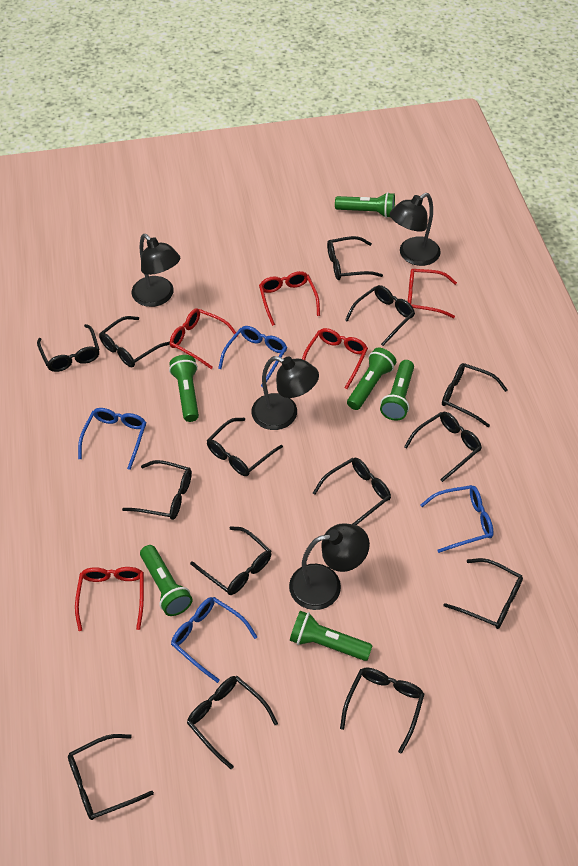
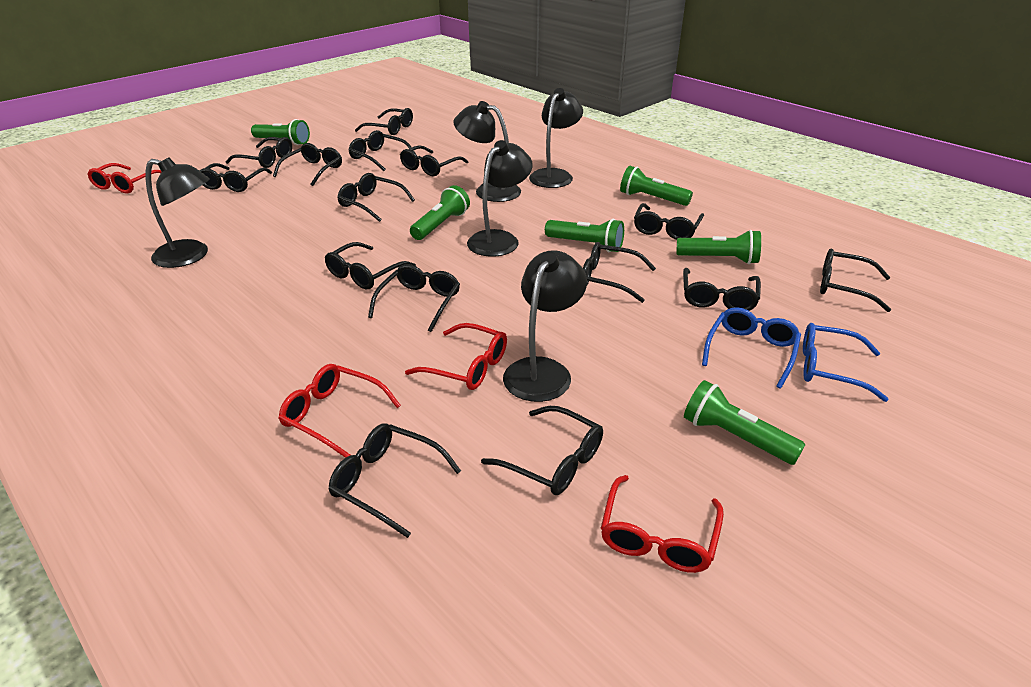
black glasses: [37,324,100,372] [68,734,154,820] [99,316,170,367] [122,460,192,520] [187,676,278,769] [190,526,271,595] [207,418,283,476] [313,458,391,525] [327,236,383,280] [340,668,425,754] [345,285,415,346] [404,412,482,482] [442,363,508,427] [443,558,523,629] = 14 -> [200,163,272,192] [226,137,292,168] [273,143,342,186] [325,242,416,289] [328,423,461,538] [337,173,415,222] [349,130,416,171] [355,108,413,135] [368,264,460,332] [400,145,468,176] [481,406,603,495] [583,242,656,303] [634,203,704,240] [683,268,761,311] [820,248,891,312] = 15
black lamp: [132,234,180,307] [251,356,319,430] [289,523,370,610] [390,193,441,266] = 4 -> [146,157,209,268] [454,101,521,202] [467,140,533,257] [503,250,587,402] [529,88,583,188] = 5
blue glasses: [78,408,146,470] [171,597,257,683] [218,326,287,387] [420,485,493,553] = 4 -> [702,307,801,389] [803,323,889,402] = 2
red glasses: [75,567,144,631] [170,308,239,369] [259,271,320,326] [302,328,368,389] [407,269,457,318] = 5 -> [87,163,161,193] [279,364,401,458] [405,323,507,390] [601,475,724,573] = 4

